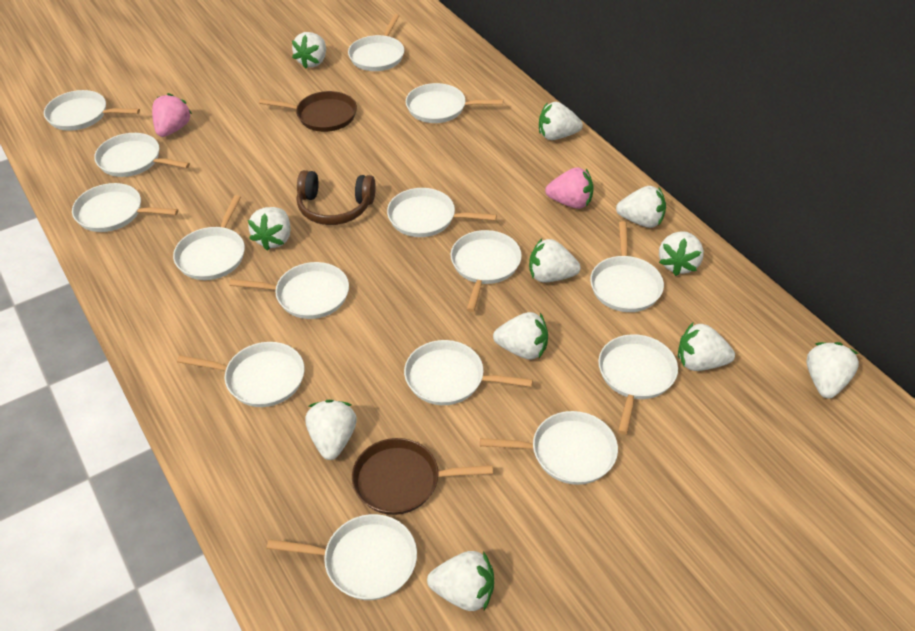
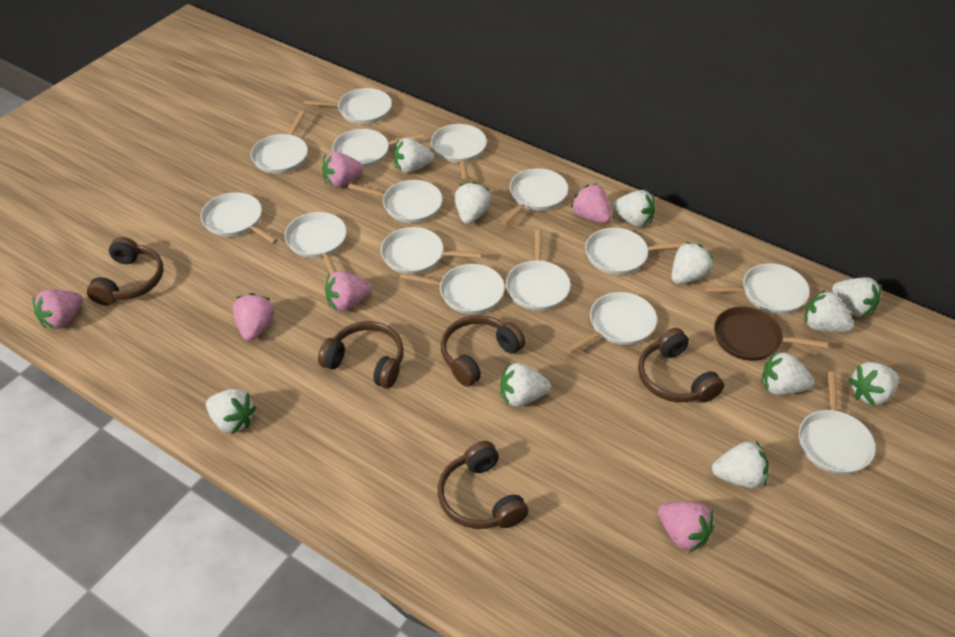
brown headphones: [297,170,376,225] = 1 -> [87,237,164,305] [318,321,404,389] [438,441,528,529] [441,315,526,387] [638,328,724,403] = 5
brown pan: [259,91,357,132] [352,438,493,515] = 2 -> [714,306,828,361] = 1
pink strawberry: [152,93,192,137] [545,167,594,209] = 2 -> [33,289,83,329] [233,293,274,341] [322,152,363,188] [325,271,372,311] [571,183,611,223] [658,502,714,553] = 6

